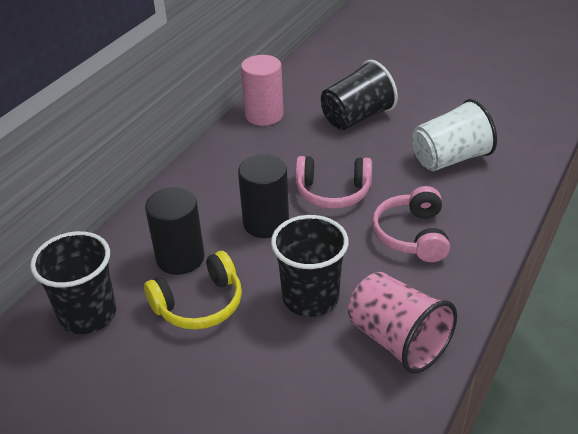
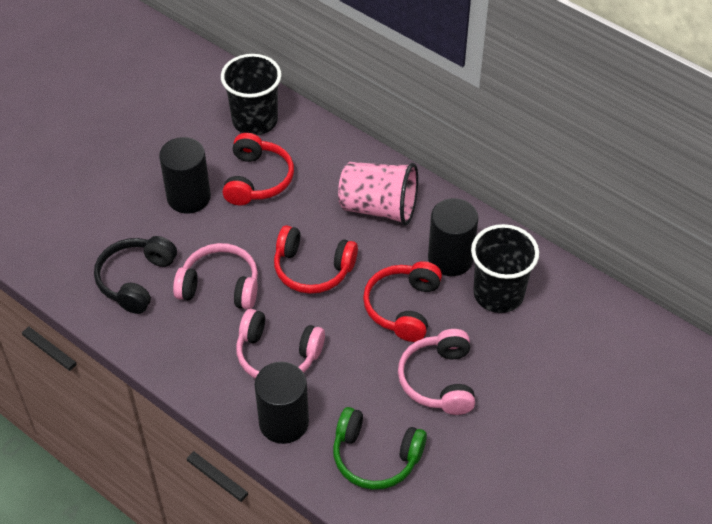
black cup: [30,231,116,334] [271,215,349,317] [321,60,398,130] = 3 -> [221,54,281,135] [471,224,539,313] = 2
black cylinder: [145,187,205,275] [238,154,289,238] = 2 -> [159,137,211,214] [254,362,309,444] [428,198,478,276] = 3
black headphones: none = 0 -> [94,236,177,314] = 1
green headphones: none = 0 -> [333,407,427,490] = 1
pink cylinder: [241,55,283,126] = 1 -> none = 0
pink headphones: [295,156,372,209] [372,186,450,262] = 2 -> [173,243,258,309] [236,309,325,379] [398,329,475,415] = 3
red headphones: none = 0 -> [222,133,294,205] [274,225,358,294] [363,261,442,342] = 3
white cup: [412,99,497,171] = 1 -> none = 0
yellow headphones: [144,251,242,330] = 1 -> none = 0

